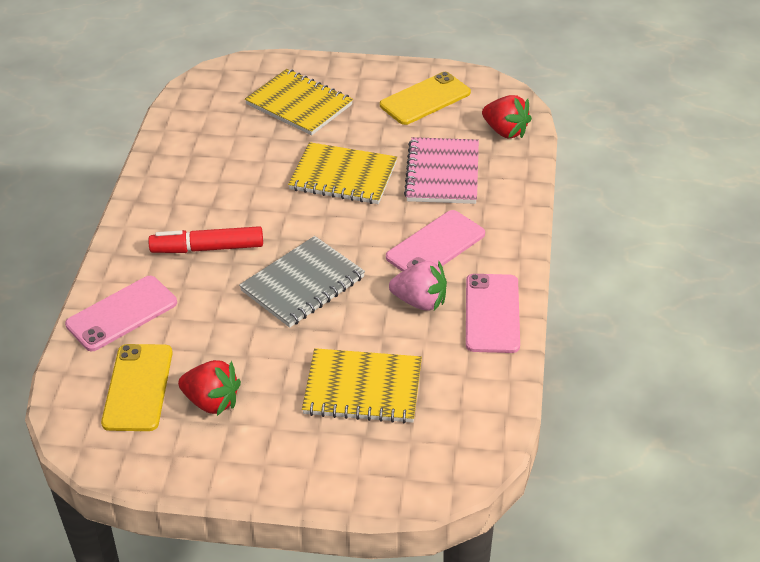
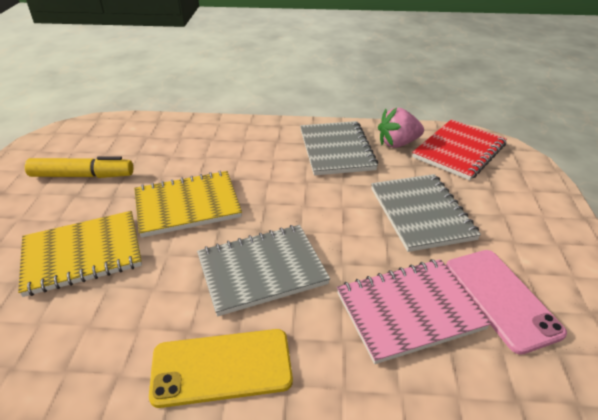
grey notebook: [239,236,365,327] = 1 -> [197,225,330,316] [300,121,378,176] [371,174,481,252] = 3
pink phone: [65,276,177,351] [386,210,485,272] [466,274,520,353] = 3 -> [446,250,567,355] = 1
red marker: [148,226,263,253] = 1 -> none = 0
red notebook: none = 0 -> [412,119,507,180] = 1
red strawberry: [178,360,241,416] [482,95,532,138] = 2 -> none = 0
yellow marker: none = 0 -> [25,156,133,178] = 1
yellow notebook: [245,69,353,135] [288,142,397,204] [302,348,422,424] = 3 -> [18,211,142,297] [134,171,242,238] = 2
yellow phone: [101,344,173,431] [380,72,471,125] = 2 -> [149,329,293,408] = 1

